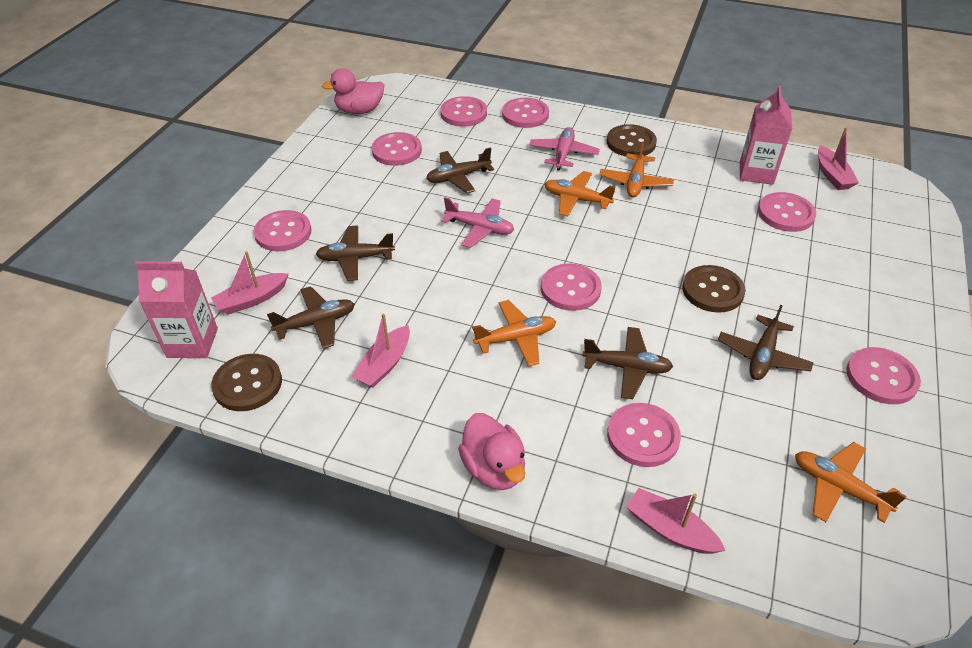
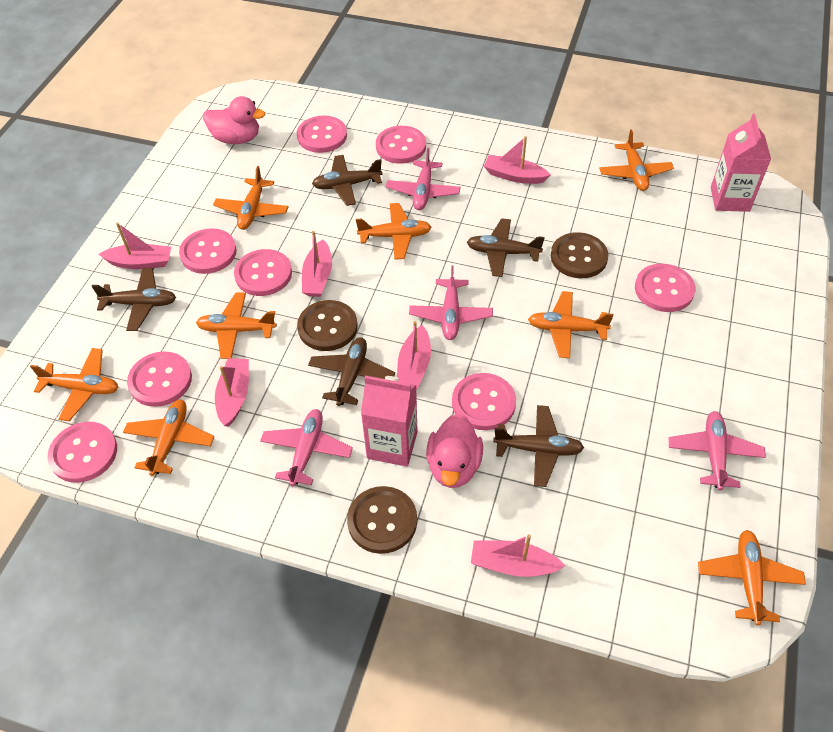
orange plane: [472,300,556,366] [544,171,615,216] [599,141,674,198] [795,442,907,523] = 4 -> [30,348,118,421] [123,400,214,476] [196,292,277,359] [213,166,289,230] [356,203,431,260] [528,291,614,358] [599,129,674,191] [698,530,806,625] = 8
pink boat: [211,251,289,315] [351,314,410,388] [626,488,726,554] [818,127,859,190] = 4 -> [99,223,171,269] [215,358,249,427] [302,231,332,297] [397,321,431,390] [471,534,565,577] [484,136,551,184] = 6
pink plane: [441,197,514,248] [529,127,600,170] = 2 -> [260,409,353,486] [386,148,461,210] [409,266,493,340] [669,411,766,491] = 4

